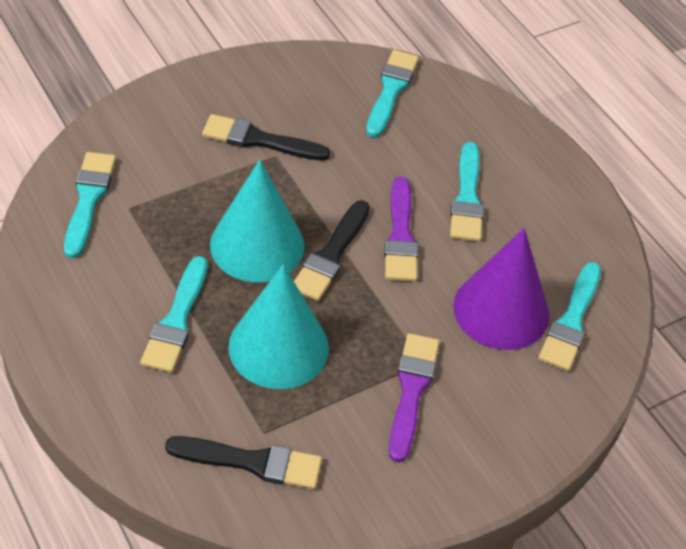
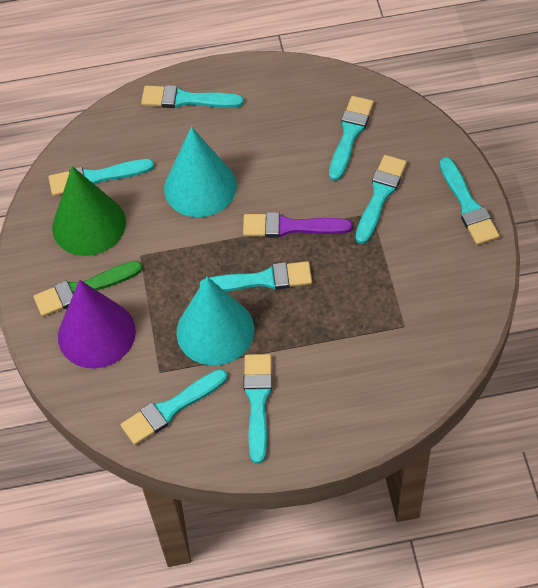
black brush: [165,436,322,489] [202,114,330,161] [294,200,370,301] = 3 -> none = 0
green brush: none = 0 -> [33,261,142,317] = 1
green cone: none = 0 -> [52,166,126,256] = 1
purple brush: [384,177,418,282] [389,333,440,463] = 2 -> [243,212,352,238] = 1
turquoise brush: [64,152,116,258] [140,256,208,373] [366,50,419,137] [450,142,484,242] [538,262,601,371] = 5 -> [48,159,154,196] [121,369,227,445] [141,85,244,108] [200,261,312,292] [244,354,272,464] [329,96,374,181] [356,155,407,244] [440,157,499,245] = 8

